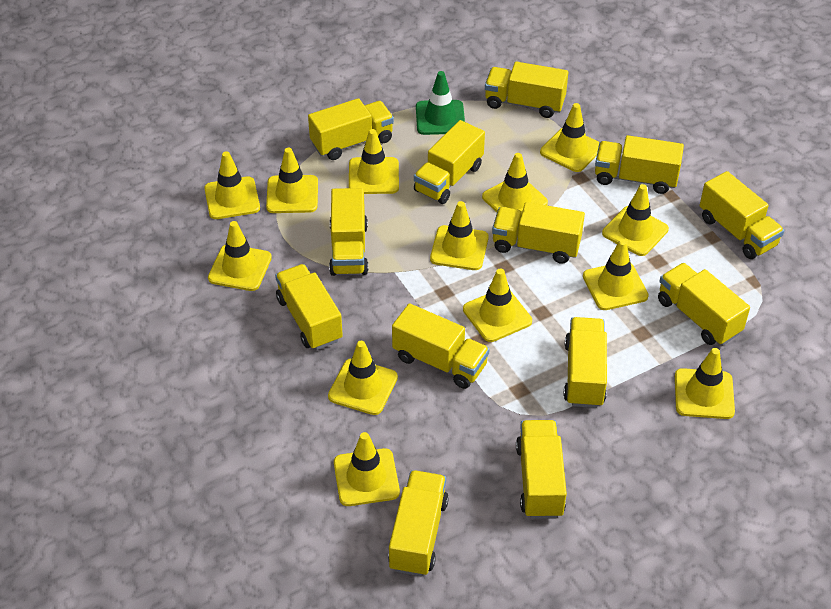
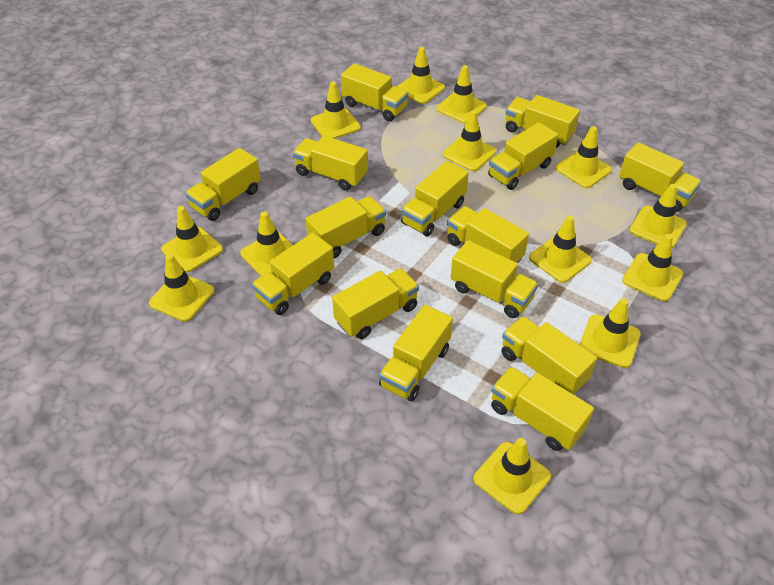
green traffic cone: [416,71,465,135] = 1 -> none = 0
yellow truck: [275,264,343,350] [308,98,394,160] [329,188,368,276] [388,470,449,576] [392,303,490,389] [414,120,485,204] [485,61,568,118] [492,202,585,264] [516,420,567,519] [563,317,607,408] [595,135,684,194] [658,263,750,346] [700,171,784,259] = 13 -> [185,148,261,221] [252,233,334,315] [293,136,368,191] [306,196,386,258] [332,268,419,339] [341,63,408,121] [379,305,453,401] [401,161,469,236] [447,206,529,264] [450,240,538,318] [488,122,558,190] [491,366,594,451] [501,316,597,395] [505,95,580,148] [619,142,702,212] = 15

